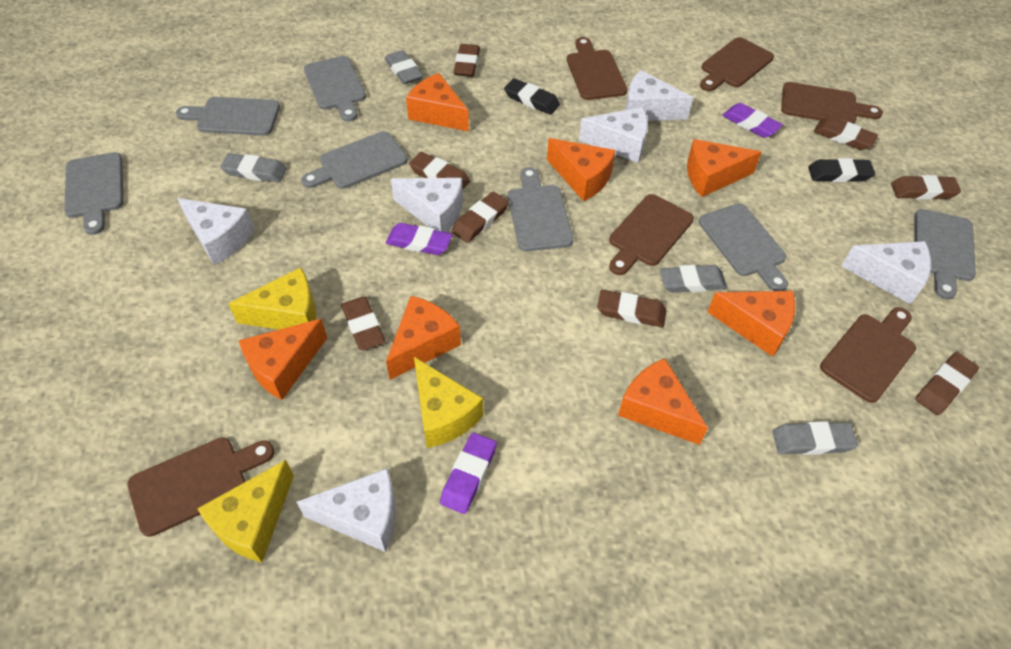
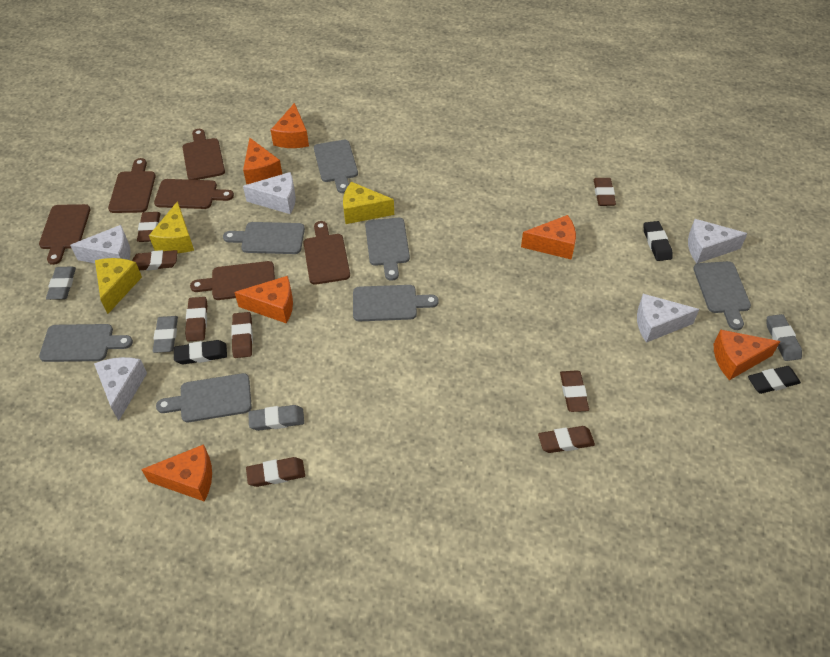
black eraser: [504,78,560,115] [808,158,875,182] = 2 -> [174,340,227,364] [644,221,672,261] [748,366,801,394] = 3
orange cheese: [239,319,327,400] [386,296,461,380] [406,73,469,131] [547,138,616,201] [618,358,708,445] [687,139,762,197] [708,291,795,357] = 7 -> [141,444,212,502] [234,276,293,324] [243,138,282,184] [271,103,309,148] [521,215,576,260] [714,329,781,380] = 6
purple eraser: [386,223,452,255] [440,433,497,514] [722,103,783,138] = 3 -> none = 0
white cheese: [177,198,254,265] [297,468,396,552] [391,178,463,232] [579,107,648,163] [625,70,693,121] [841,241,931,305] = 6 -> [70,225,130,263] [94,357,147,421] [243,172,296,214] [637,294,699,343] [688,219,748,263] = 5

